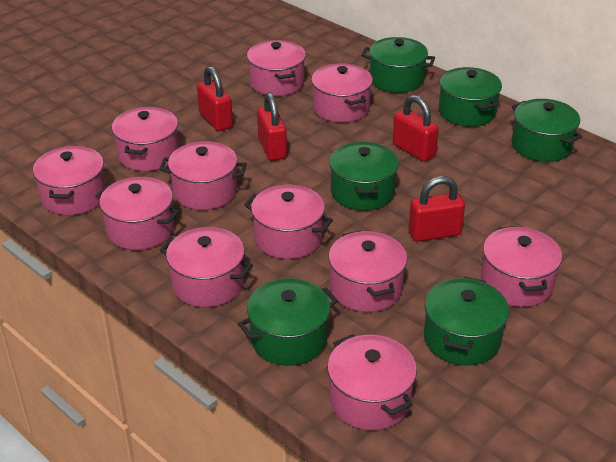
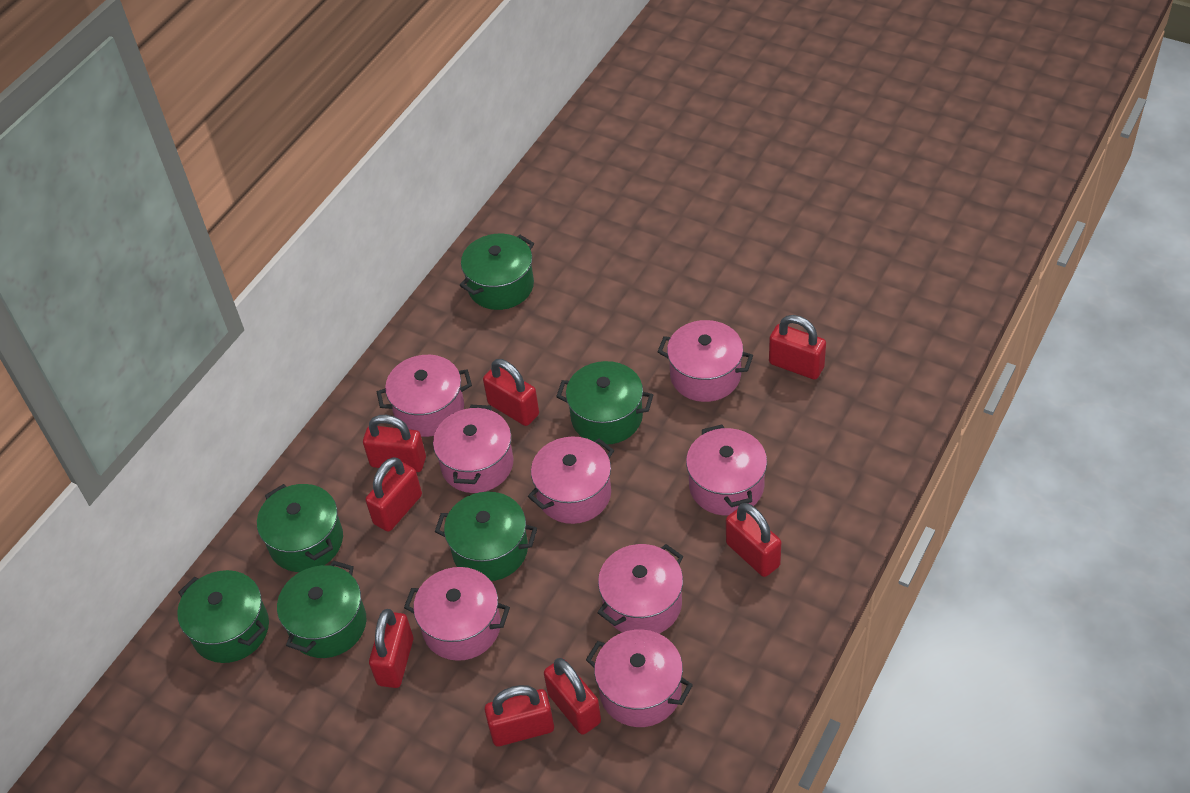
pink pot: [33,146,106,215] [96,177,180,250] [112,107,179,171] [159,141,247,210] [160,227,253,307] [244,185,333,259] [247,40,306,96] [311,63,373,122] [327,334,417,430] [328,230,407,312] [481,226,562,307] = 11 -> [377,355,472,437] [404,567,510,661] [433,405,514,493] [528,436,614,524] [586,629,693,727] [597,544,683,634] [658,320,753,402] [686,425,767,516] = 8
red padlock: [197,66,233,131] [257,93,287,161] [393,95,439,162] [408,176,465,242] = 4 -> [363,415,426,472] [365,457,422,532] [369,609,413,688] [483,359,539,426] [485,685,554,746] [544,658,601,735] [726,503,781,577] [769,315,826,380] = 8

